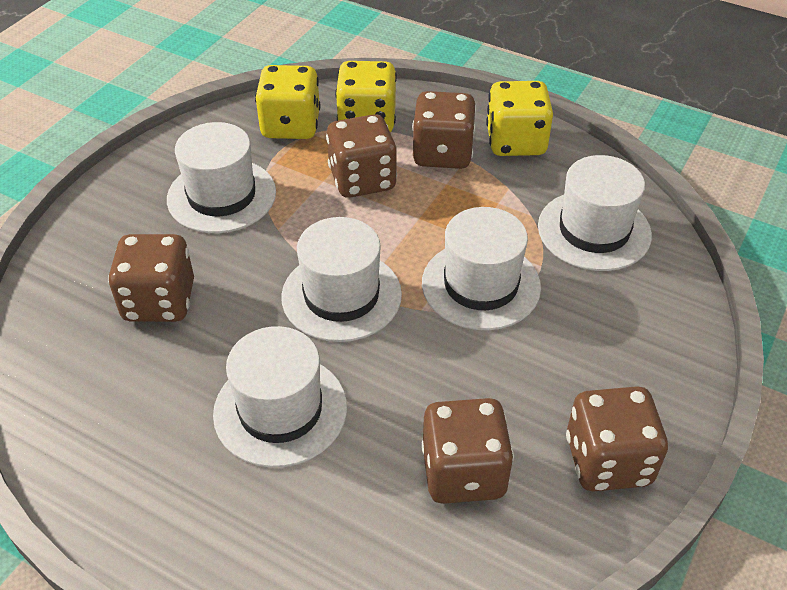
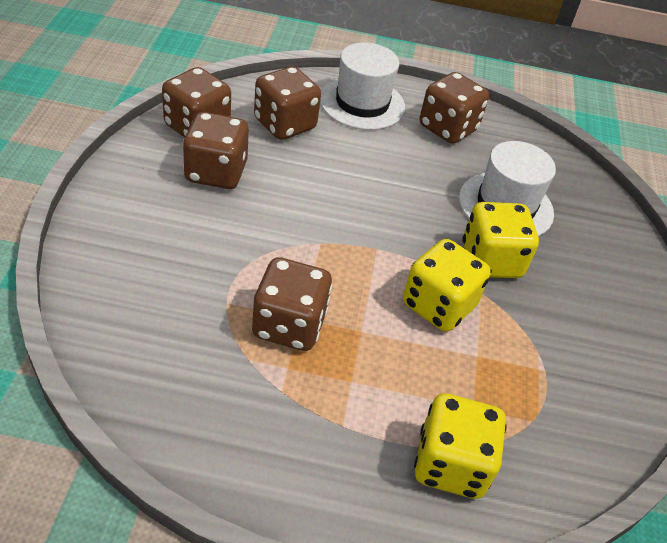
white hat: [167,122,276,233] [213,326,347,468] [281,217,402,342] [422,207,541,330] [538,155,652,271] = 5 -> [320,43,405,130] [459,141,556,236] = 2

